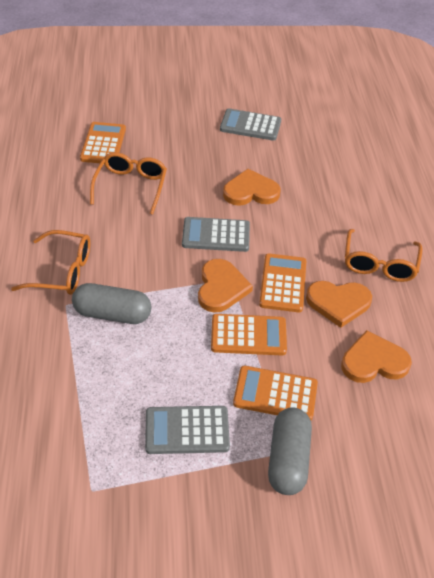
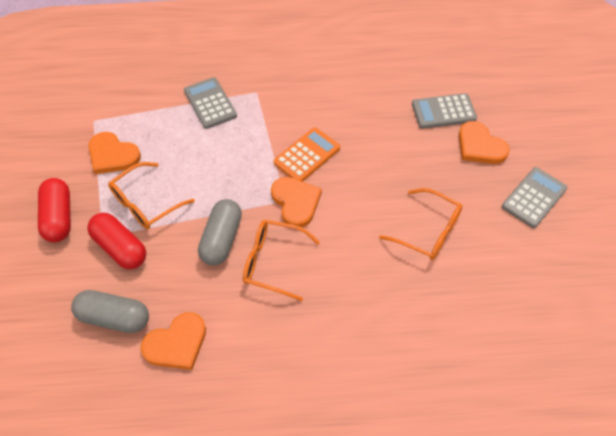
orange calculator: [80,122,126,163] [211,314,287,355] [233,366,318,420] [259,253,306,312] = 4 -> [274,128,340,182] = 1
red capsule: none = 0 -> [38,178,71,242] [87,213,146,269] = 2

